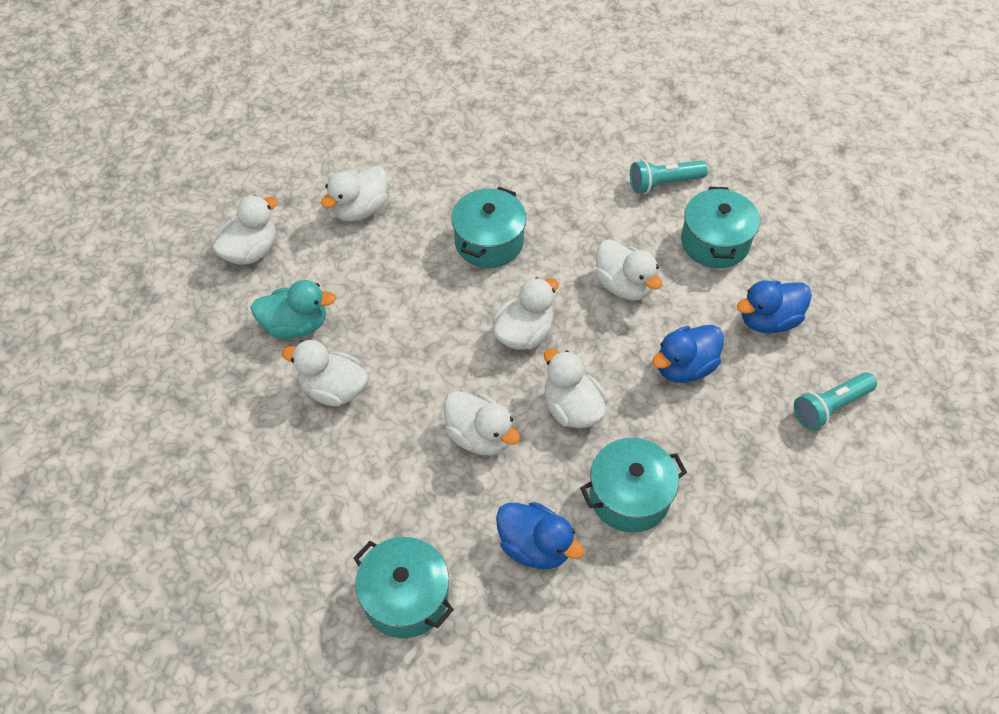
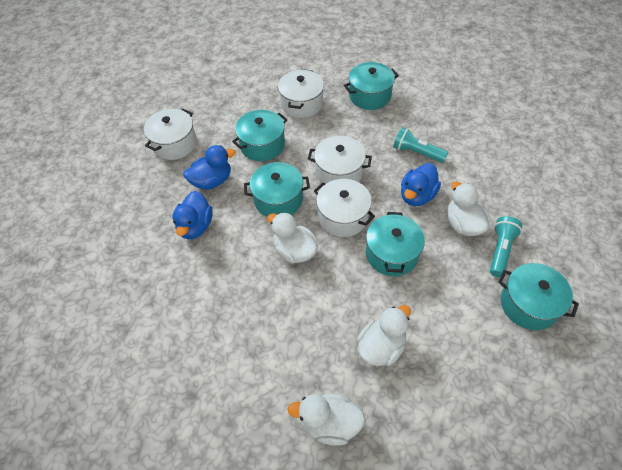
turquoise duck: [251,280,336,339] = 1 -> none = 0
turquoise pot: [353,537,454,638] [451,187,527,268] [580,438,687,533] [681,187,760,268] = 4 -> [232,110,288,161] [244,162,310,217] [344,62,399,110] [366,212,425,276] [498,263,579,330] = 5
white duck: [213,195,278,265] [282,340,368,407] [321,166,388,222] [444,391,520,456] [492,278,559,350] [544,348,608,428] [595,240,662,300] = 7 -> [267,212,318,263] [287,394,365,446] [357,305,411,366] [447,182,491,236] = 4
white pot: none = 0 -> [144,109,197,160] [278,69,324,118] [308,136,372,184] [314,179,375,237] = 4

